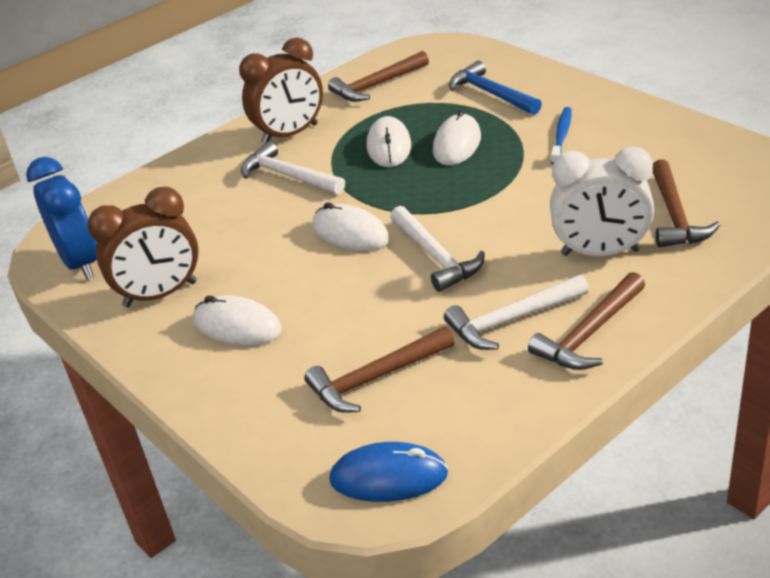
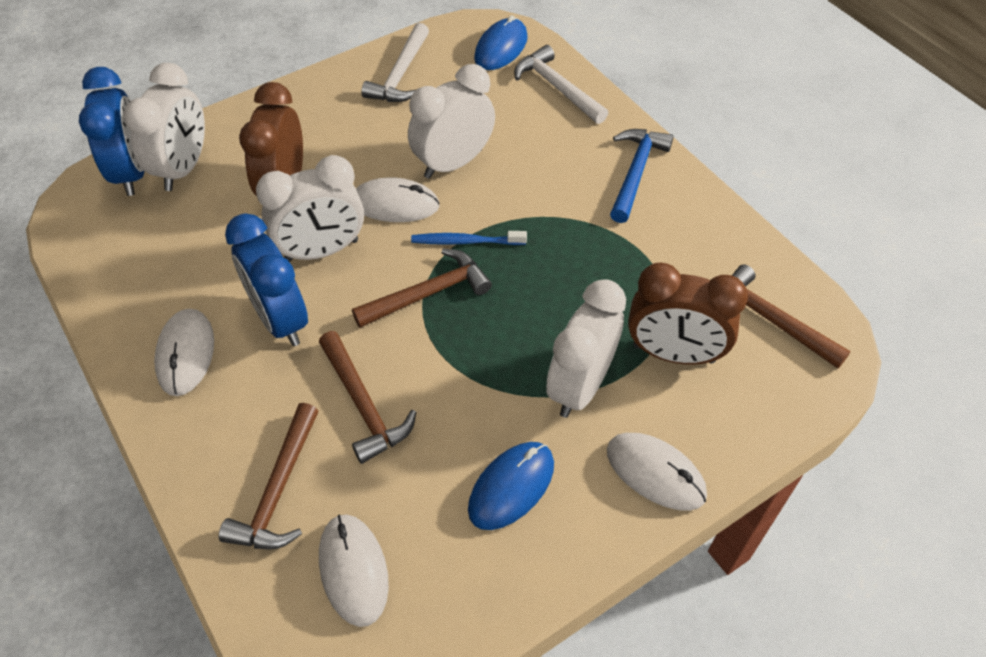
blue clock: [26,157,97,280] = 1 -> [79,67,144,196] [225,213,308,346] = 2
blue mouse: [329,442,448,502] = 1 -> [468,442,554,530] [474,15,528,70] = 2
white clock: [550,147,654,256] = 1 -> [124,63,205,191] [256,155,364,262] [408,64,495,179] [546,279,626,418] = 4
white hammer: [241,141,345,195] [390,206,485,292] [444,275,589,350] = 3 -> [361,23,429,102] [514,45,608,124] = 2

